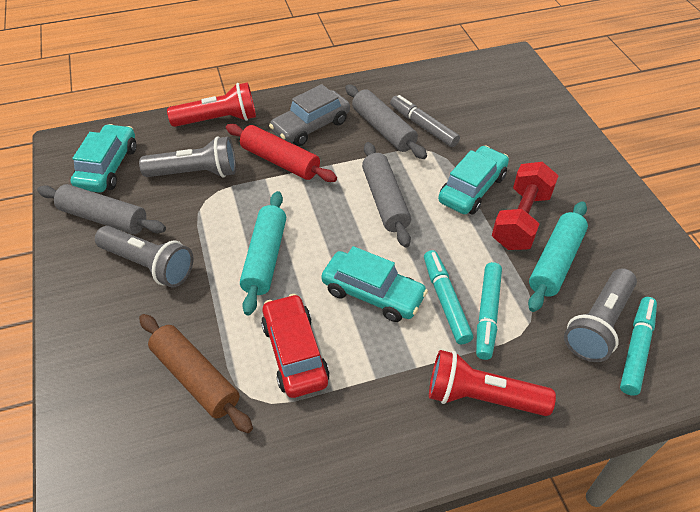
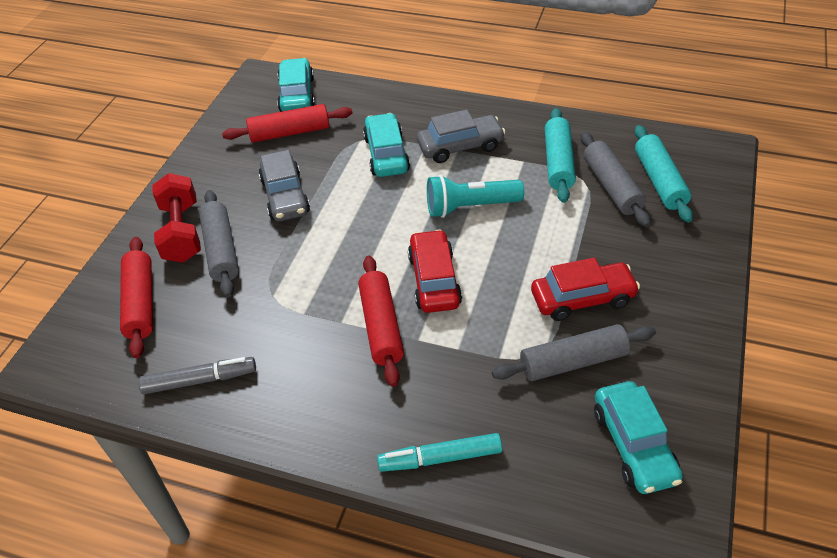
brown rolling pin: [139,314,253,433] = 1 -> none = 0
grey car: [269,84,350,146] = 1 -> [259,150,310,221] [417,110,506,163] = 2
grey flashlight: [95,226,194,288] [139,136,236,177] [564,268,637,362] = 3 -> none = 0
red car: [261,294,330,398] = 1 -> [408,229,462,313] [531,258,640,321] = 2
red flashlight: [167,82,256,127] [429,350,556,416] = 2 -> none = 0
red rolling pin: [226,124,337,182] = 1 -> [120,237,153,358] [222,104,353,143] [358,256,404,387] = 3
turquoise flashlight: none = 0 -> [427,175,524,218] = 1
turquoise marker: [424,250,473,344] [476,262,502,360] [620,297,657,396] = 3 -> [377,433,502,472] = 1

